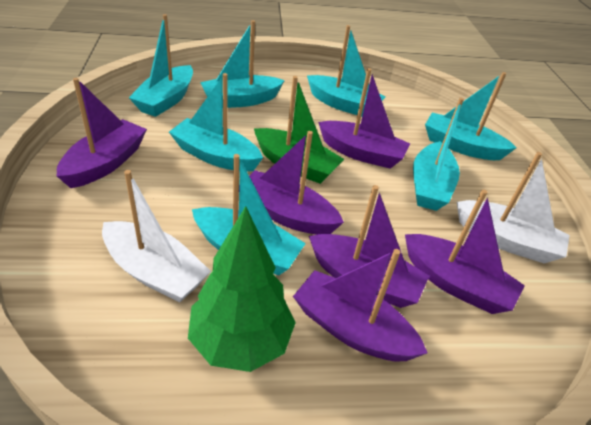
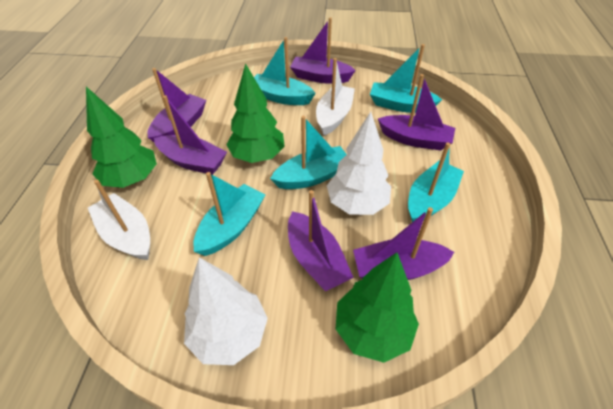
green boat: [254,76,344,184] = 1 -> none = 0
green tree: [188,206,296,372] = 1 -> [86,87,157,188] [226,63,285,163] [336,252,419,363] = 3
turquoise boat: [129,14,193,117] [169,73,263,172] [192,154,306,275] [200,20,285,108] [307,25,386,116] [413,98,464,211] [425,72,516,160] = 7 -> [193,172,266,256] [254,37,316,105] [270,116,347,189] [370,44,442,113] [408,142,464,222] = 5
white tree: none = 0 -> [184,257,268,365] [327,112,391,215] = 2

